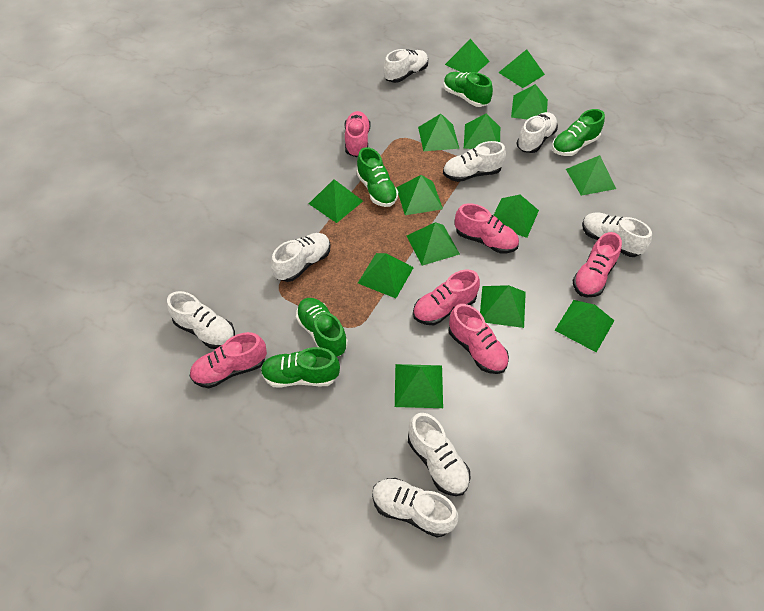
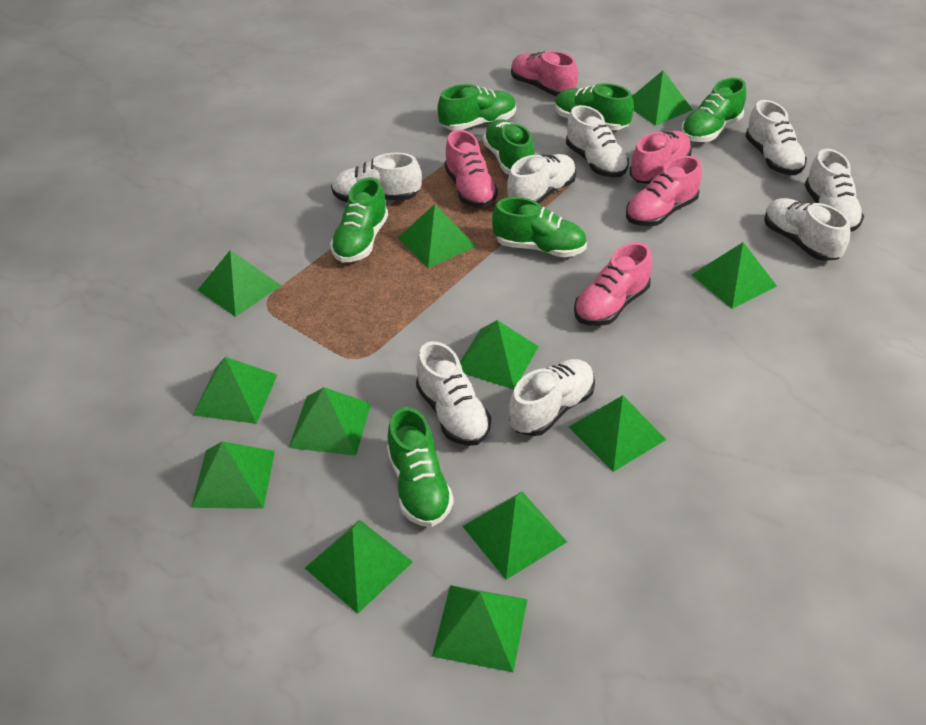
green pyramid: [309,179,363,223] [358,253,414,298] [395,364,443,408] [396,175,443,215] [407,222,460,266] [418,114,459,152] [445,39,490,73] [464,113,500,149] [480,285,526,328] [494,195,539,238] [498,49,545,88] [511,84,548,120] [555,300,614,352] [566,155,616,196] = 14 -> [191,441,275,509] [193,357,277,424] [198,250,282,317] [288,387,371,456] [305,520,413,614] [398,204,476,268] [432,585,528,672] [460,320,539,390] [462,491,567,580] [569,395,667,472] [632,70,693,126] [692,242,777,309] = 12
green shoe: [261,347,340,388] [296,298,348,357] [357,147,398,207] [443,72,493,107] [552,109,605,156] = 5 -> [330,177,388,262] [387,407,454,527] [437,84,516,130] [483,119,534,175] [492,197,587,258] [555,83,634,130] [681,78,746,142] = 7
pink shoe: [190,332,267,388] [345,111,370,157] [413,270,480,325] [449,304,509,374] [455,203,519,253] [572,232,622,297] = 6 -> [444,130,498,208] [511,51,578,96] [574,242,652,326] [626,156,702,226] [629,131,692,184] = 5

